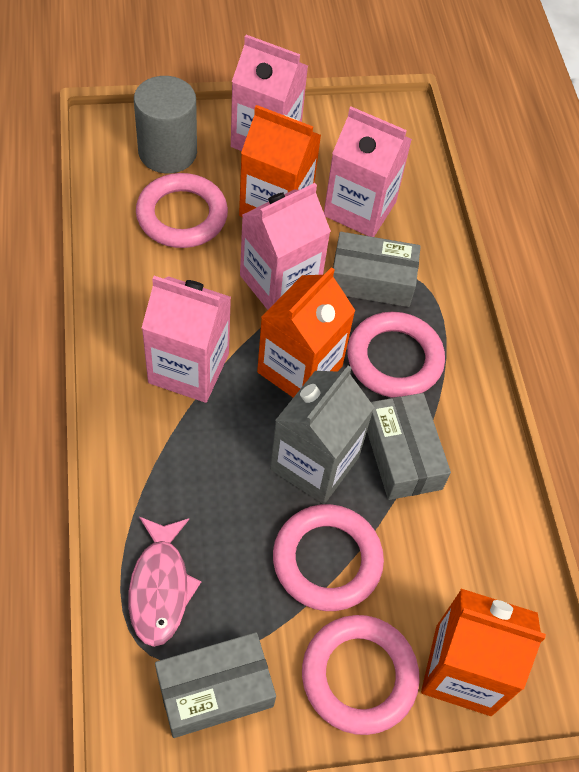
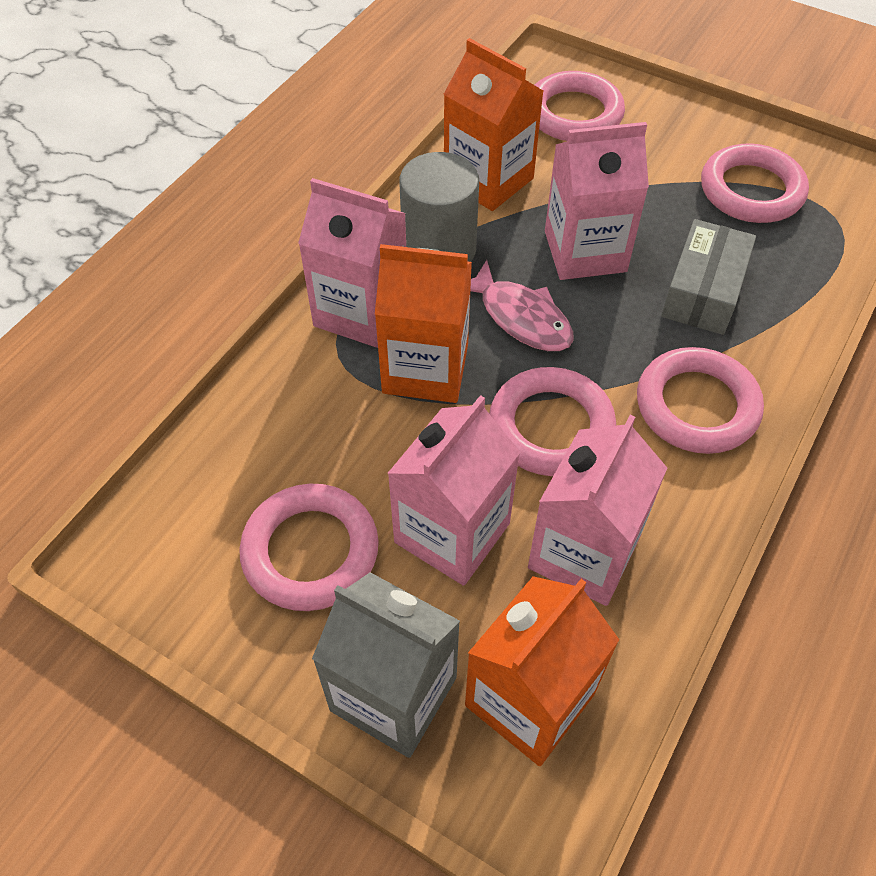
grey box: [155,632,276,738] [333,232,421,307] [367,393,451,500] = 3 -> [661,219,756,335] = 1
pink ring: [136,173,228,248] [273,504,384,611] [302,615,420,735] [347,312,445,398] = 4 -> [239,484,379,611] [489,367,616,476] [535,71,625,141] [637,347,764,454] [701,143,809,223] = 5

